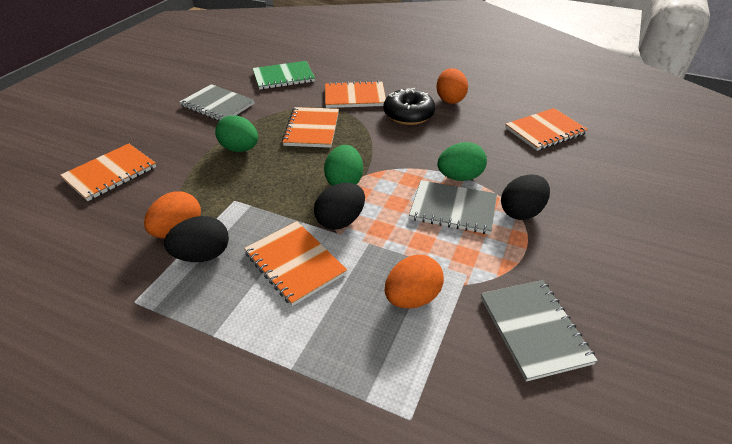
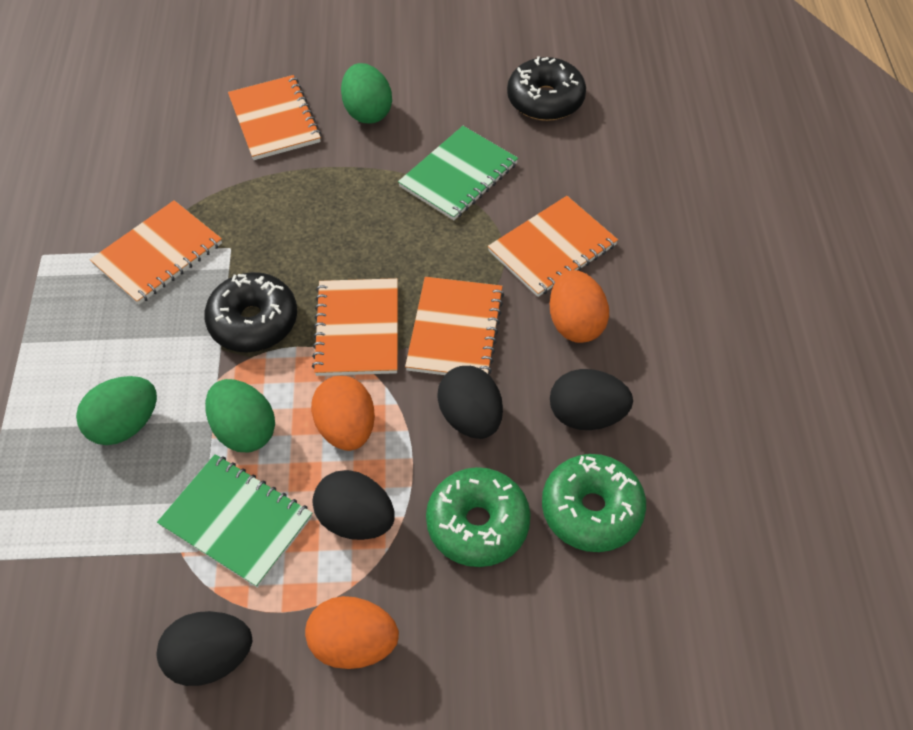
black donut: [383,88,435,125] = 1 -> [204,272,297,352] [507,56,586,121] = 2
black egg: [164,216,229,262] [314,183,365,230] [501,174,550,220] = 3 -> [157,611,252,686] [312,470,394,540] [437,366,503,439] [550,369,633,430] = 4
green donut: none = 0 -> [426,467,531,567] [542,454,646,552] = 2
green notebook: [252,61,315,90] = 1 -> [157,454,312,588] [398,126,518,220] = 2
grey notebook: [179,84,255,121] [409,180,497,234] [481,280,598,382] = 3 -> none = 0

